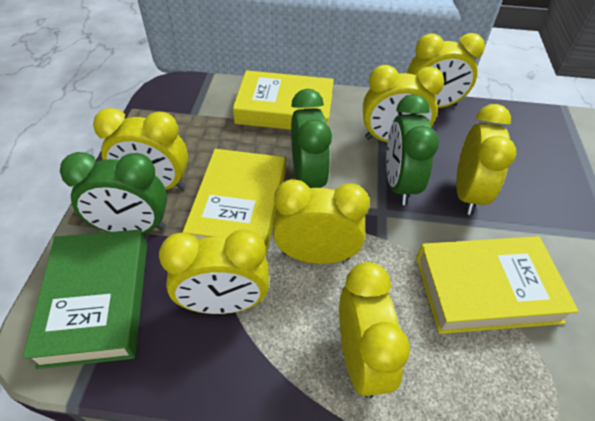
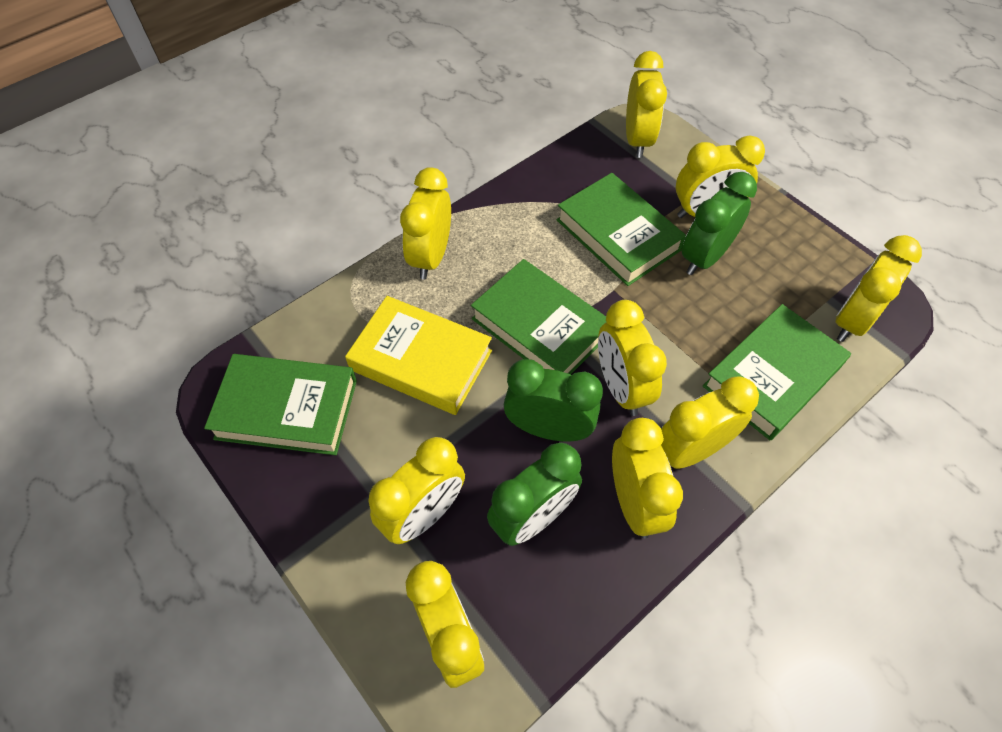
green book: [22,230,147,369] = 1 -> [204,354,357,455] [471,259,606,375] [557,173,686,286] [703,304,851,441] = 4
yellow book: [183,149,285,257] [233,70,334,130] [416,236,579,334] = 3 -> [345,296,492,415] = 1
yellow clock: [93,108,188,190] [159,229,269,314] [273,179,370,264] [339,262,410,399] [363,65,444,142] [407,33,485,108] [456,104,516,215] = 7 -> [368,437,465,544] [400,167,451,279] [406,561,484,688] [598,300,667,416] [612,418,683,539] [626,51,667,158] [661,376,759,469] [676,135,765,218] [835,235,922,342] = 9

